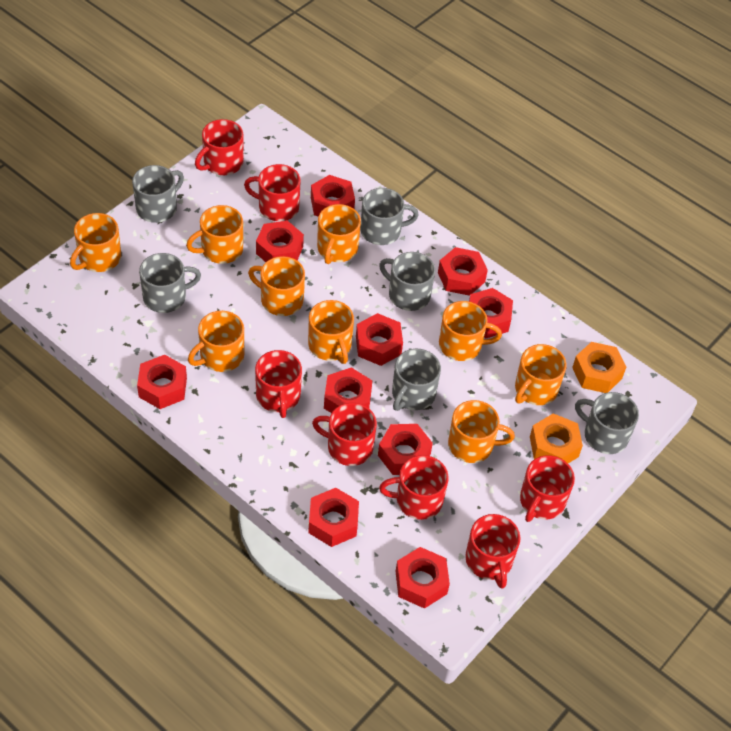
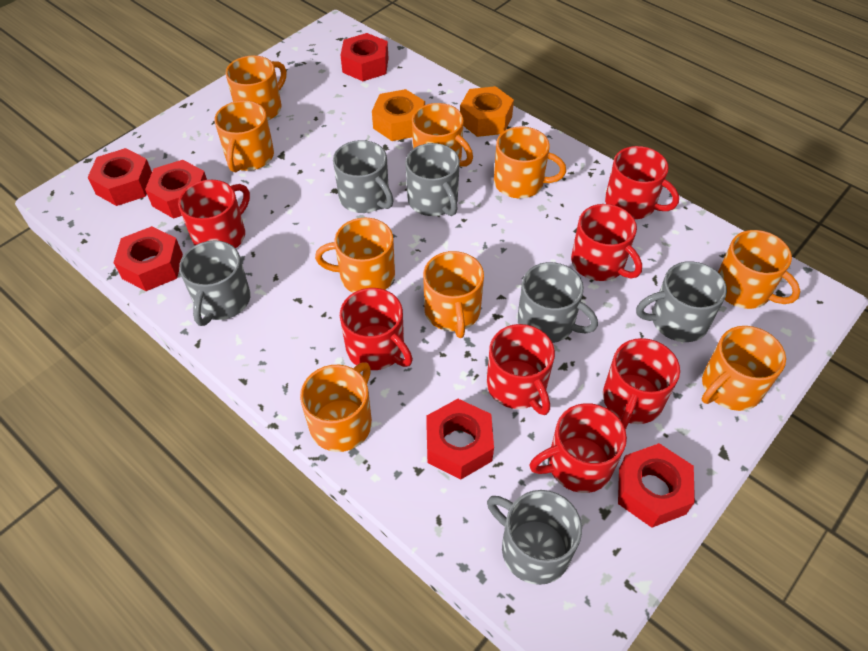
red nut: [137,355,187,409] [256,221,304,262] [308,488,359,547] [311,175,355,217] [324,367,372,413] [356,313,403,366] [378,424,433,475] [396,547,450,609] [438,247,488,296] [469,288,513,338] = 10 -> [87,148,152,206] [113,226,183,291] [145,160,207,219] [340,33,389,81] [426,399,494,479] [618,443,695,528] = 6

